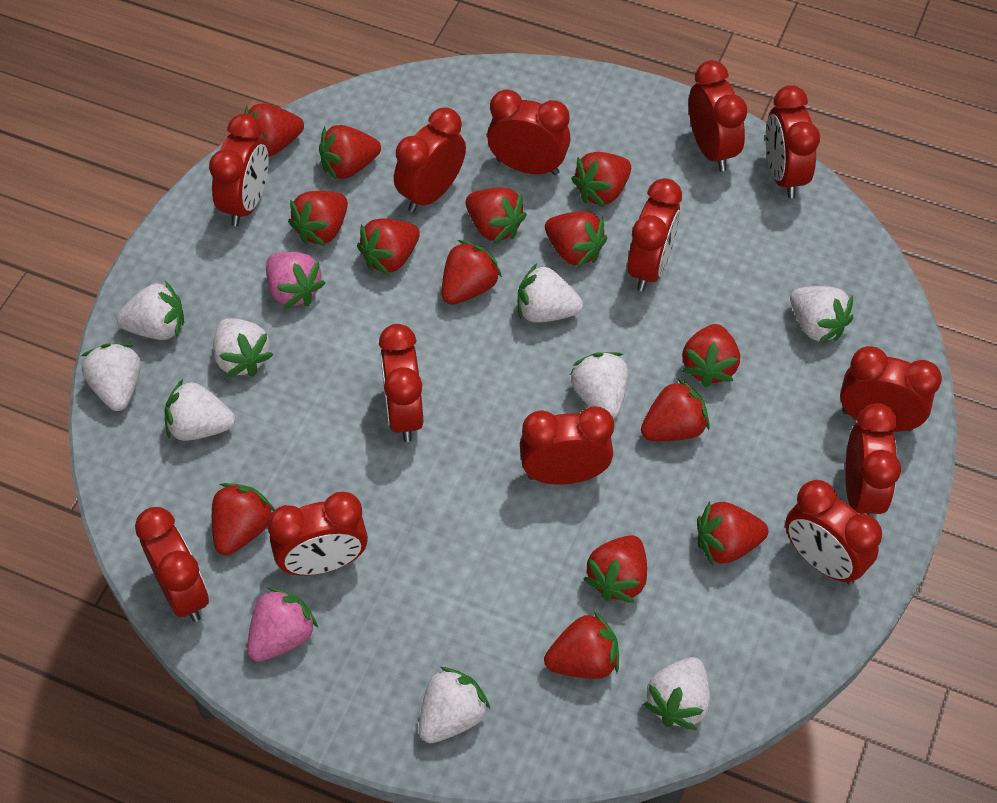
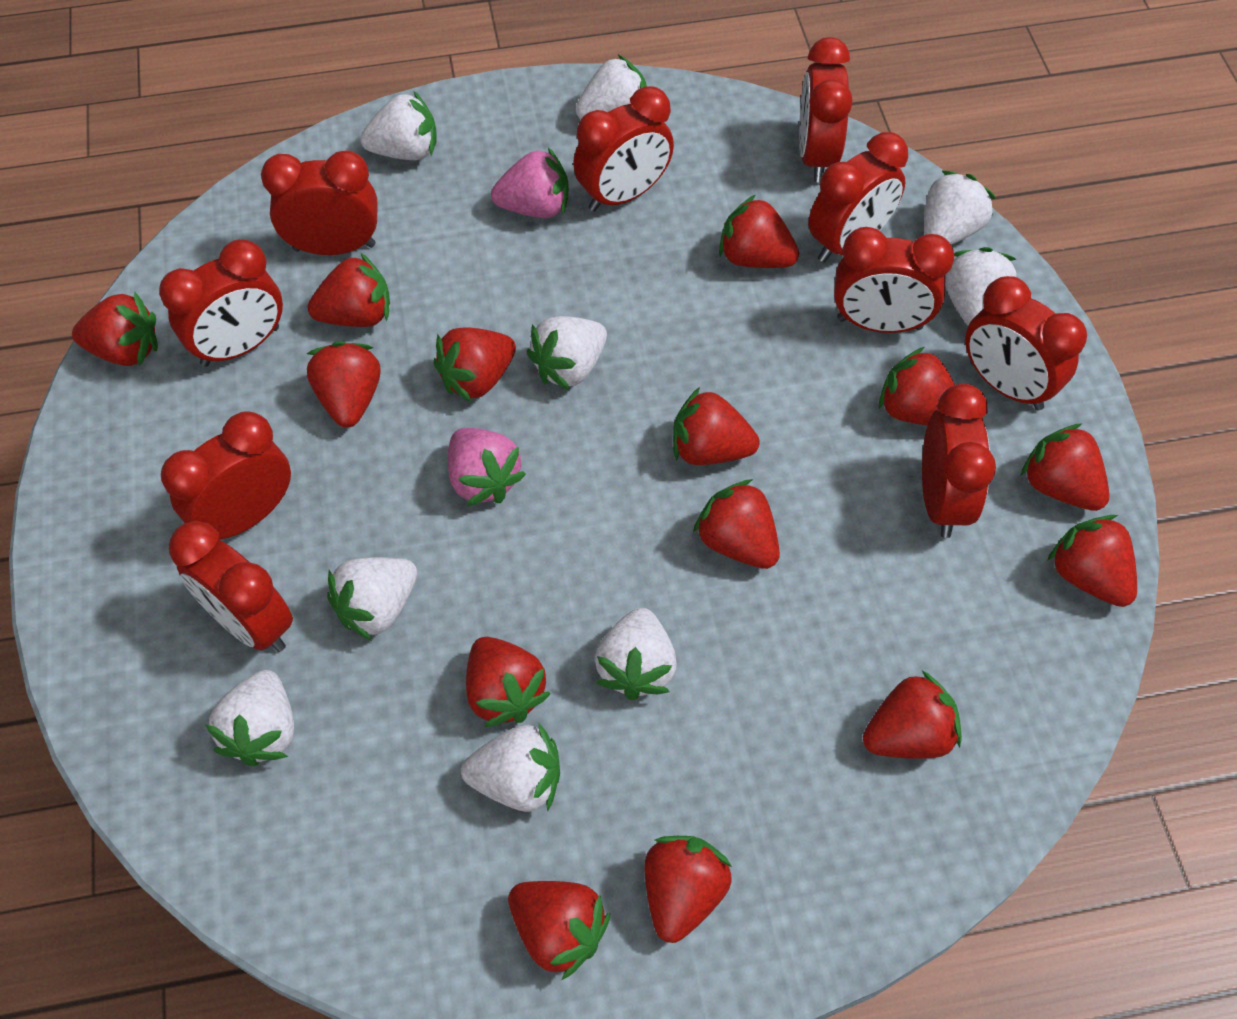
red clock: [135,507,209,622] [209,114,269,226] [267,492,368,576] [379,324,423,442] [394,107,466,212] [487,89,571,175] [520,406,614,485] [627,178,682,291] [689,60,747,171] [766,85,820,198] [785,480,882,585] [840,346,942,431] [845,403,901,515] = 13 -> [159,239,283,367] [161,411,291,539] [169,521,293,652] [261,150,378,255] [573,86,674,211] [799,37,853,182] [808,132,908,263] [834,227,955,333] [922,383,996,538] [965,276,1087,410] = 10

